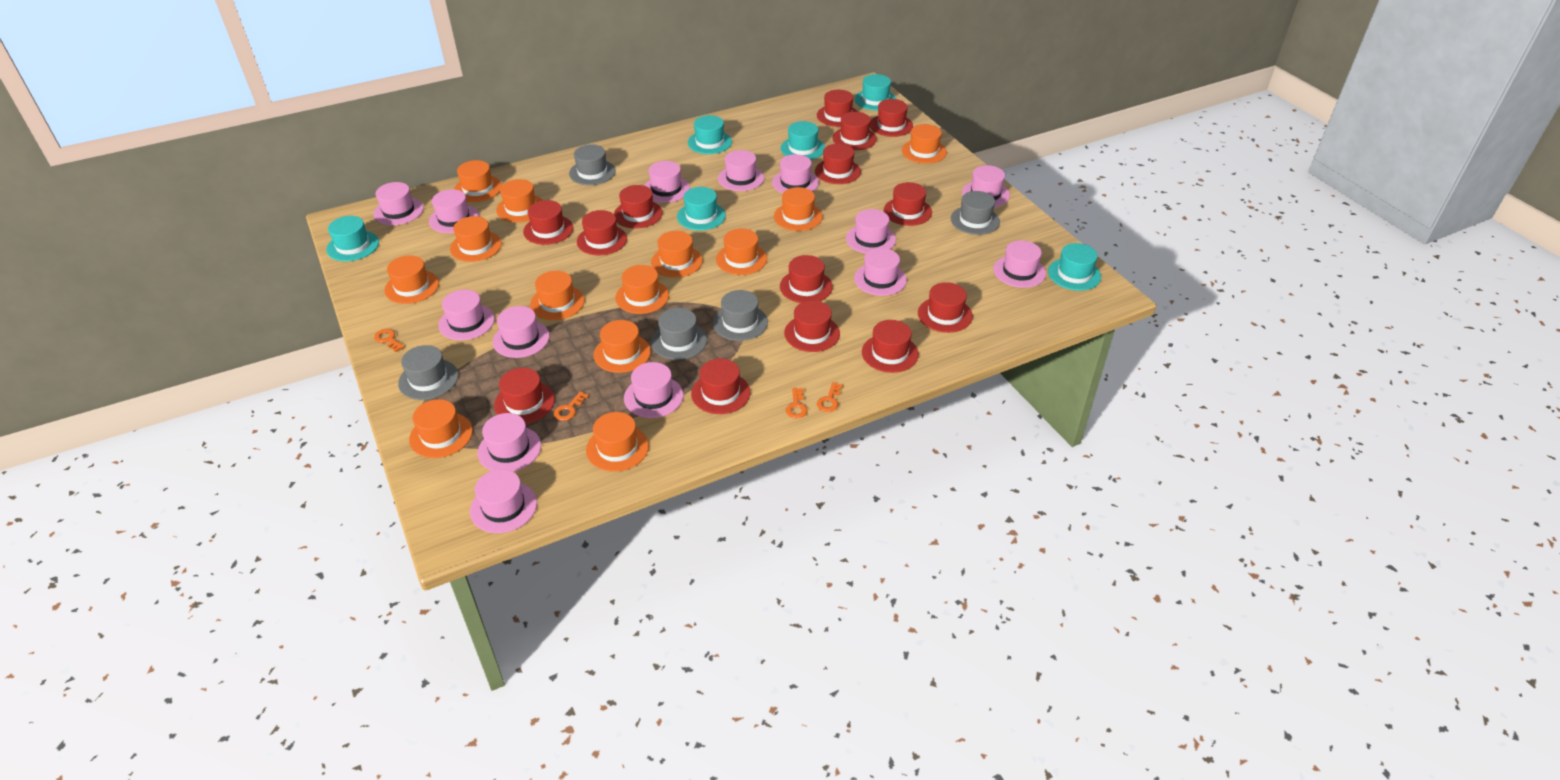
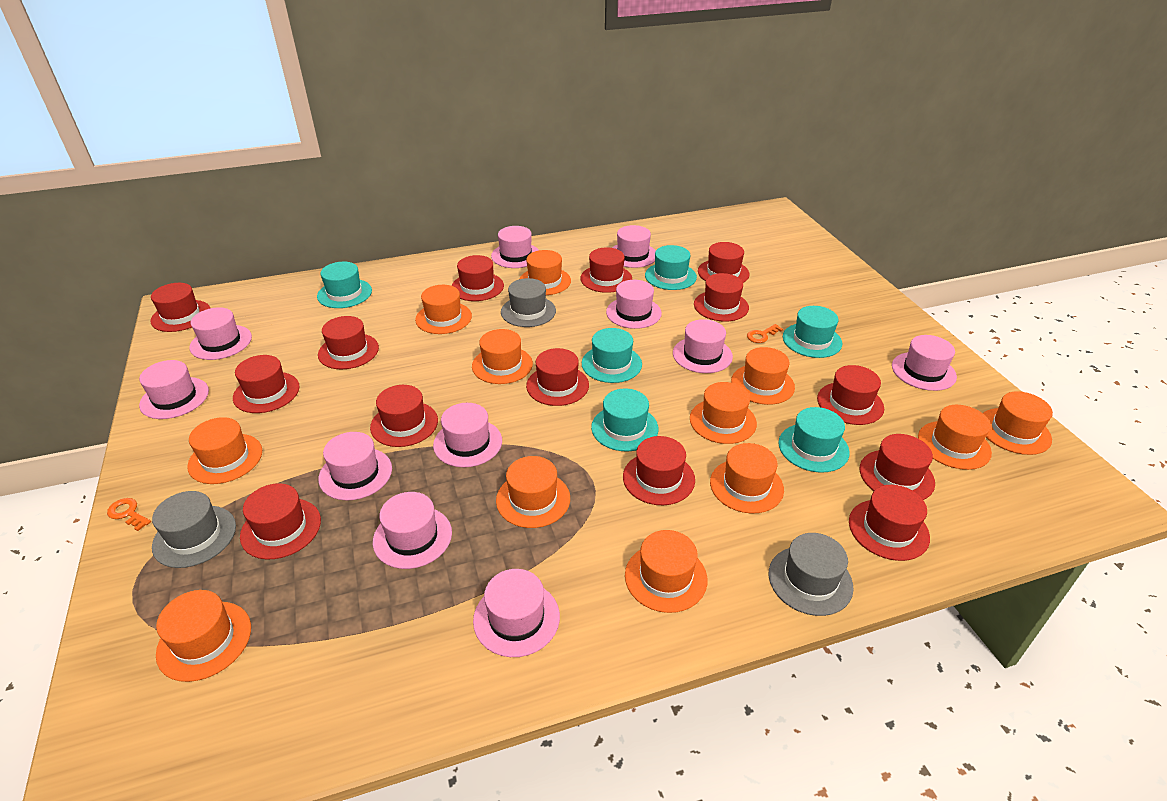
grey hat: [398,345,458,400] [569,144,616,185] [651,308,707,360] [713,290,768,341] [951,191,1000,235] = 5 -> [152,491,236,568] [501,278,556,327] [769,533,854,616] = 3
orange hat: [384,255,439,304] [409,399,473,458] [450,216,502,262] [454,160,502,202] [496,179,543,222] [530,271,585,320] [586,412,649,472] [593,320,651,373] [615,265,669,314] [651,231,703,277] [716,229,767,275] [774,187,823,231] [902,124,947,164] = 13 -> [156,590,251,682] [187,417,262,484] [415,285,472,334] [472,329,533,384] [496,456,570,528] [520,250,571,295] [625,530,707,613] [690,382,757,444] [710,443,784,513] [731,347,795,405] [918,405,992,470] [983,391,1053,455] = 12
orange key: [374,329,405,352] [554,391,589,421] [786,388,808,419] [817,382,843,412] = 4 -> [107,498,151,531] [747,324,783,343] = 2
pink hat: [373,182,424,225] [429,189,479,233] [438,290,495,340] [470,469,537,533] [478,413,541,472] [493,306,549,358] [624,362,683,418] [644,161,690,203] [718,150,764,191] [772,154,819,193] [846,209,896,254] [854,248,907,296] [962,165,1010,207] [993,240,1046,288] = 14 -> [139,360,209,419] [189,307,252,360] [318,432,392,501] [373,492,452,569] [433,403,502,467] [473,569,560,657] [491,226,539,268] [606,280,662,329] [612,225,656,268] [673,319,733,373] [892,335,957,391] = 11

